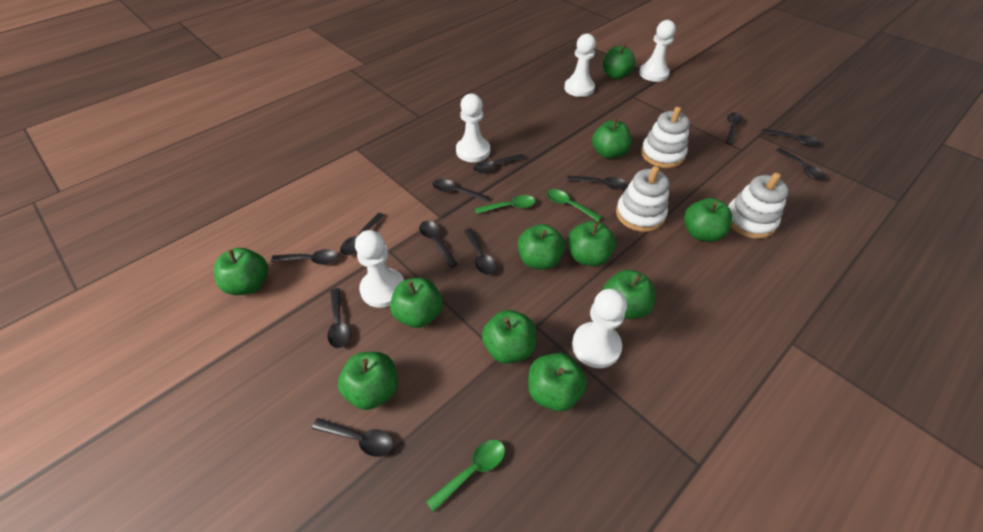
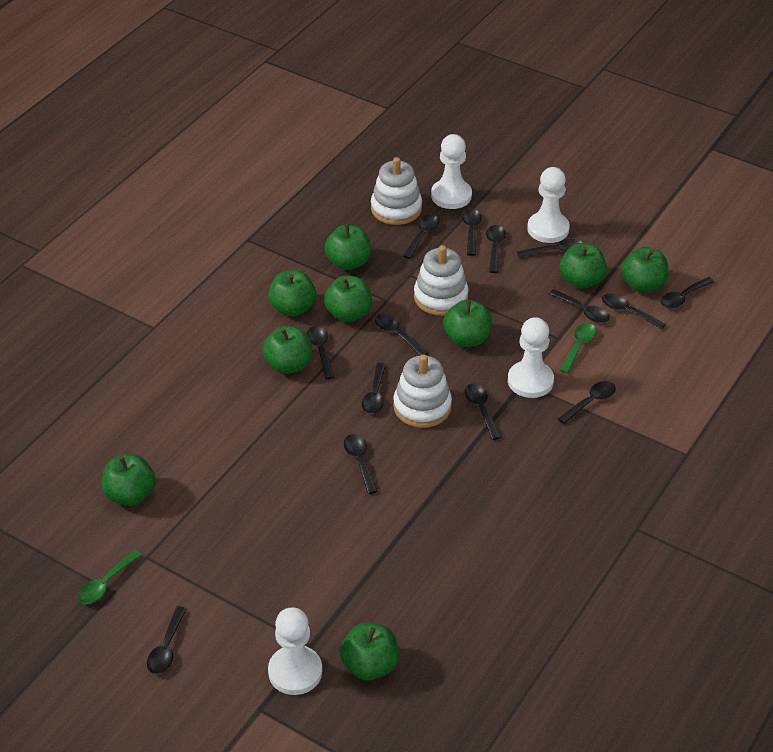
black spoon: [271,249,339,265] [312,418,394,457] [327,288,350,348] [340,213,385,256] [419,221,458,268] [433,179,489,202] [464,228,496,275] [473,154,526,173] [567,176,627,189] [726,112,743,145] [761,129,821,146] [776,148,826,180] = 12 -> [147,606,187,674] [307,326,335,379] [344,434,378,494] [362,363,386,414] [375,314,428,356] [403,214,439,259] [462,209,482,256] [465,384,501,440] [486,225,506,273] [517,239,583,257] [549,289,609,323] [558,381,616,424] [602,294,666,330] [660,277,714,308] = 14
green apple: [214,248,268,295] [338,352,398,410] [390,278,443,328] [482,310,536,364] [518,224,565,270] [528,353,587,412] [568,221,616,266] [592,119,631,159] [603,44,636,80] [603,270,655,319] [684,198,733,242] = 11 -> [102,454,156,506] [262,326,312,374] [268,270,316,317] [324,276,372,322] [325,224,371,270] [340,623,399,680] [443,300,492,347] [560,243,607,289] [621,247,669,293] = 9
green spoon: [426,440,505,512] [475,195,535,214] [547,189,602,222] = 3 -> [77,550,142,604] [560,323,596,373] = 2
white pawn: [355,230,404,308] [456,94,490,162] [564,34,596,97] [572,289,627,368] [639,20,676,82] = 5 -> [268,607,322,695] [431,134,472,209] [508,317,554,398] [527,167,570,243] = 4

